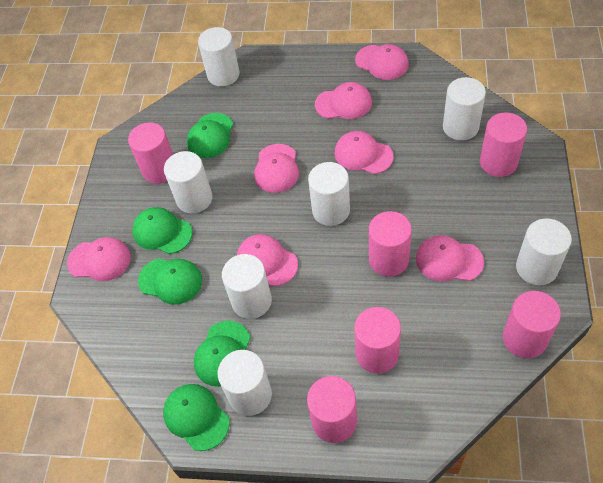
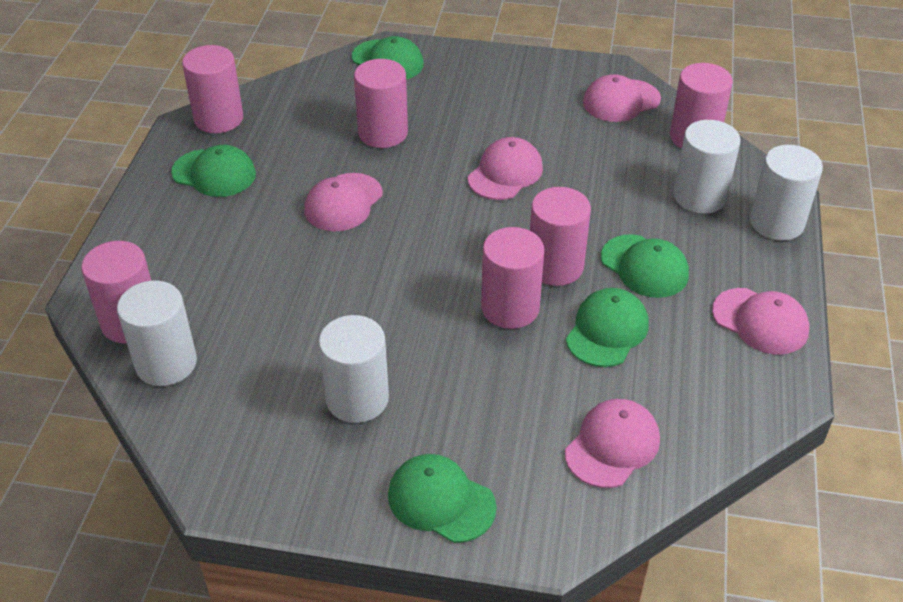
pink cap: [67,237,131,281] [237,234,298,286] [254,144,299,193] [315,82,372,119] [334,131,393,174] [355,44,409,80] [416,235,484,281] = 7 -> [305,173,383,231] [468,137,543,200] [565,399,660,488] [583,74,661,122] [712,288,810,354] = 5
white cylinder: [164,151,212,214] [198,27,240,86] [218,350,272,416] [222,254,272,319] [308,162,350,226] [443,77,486,141] [516,218,572,285] = 7 -> [117,280,197,386] [319,315,389,423] [674,120,741,214] [750,145,823,240] = 4

